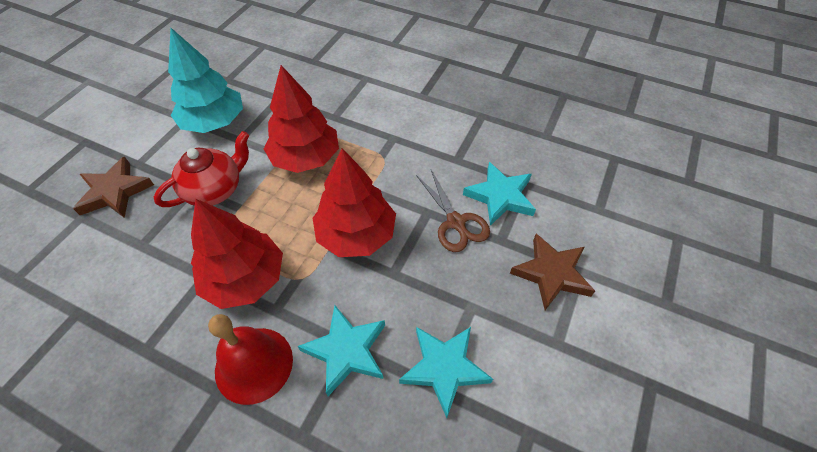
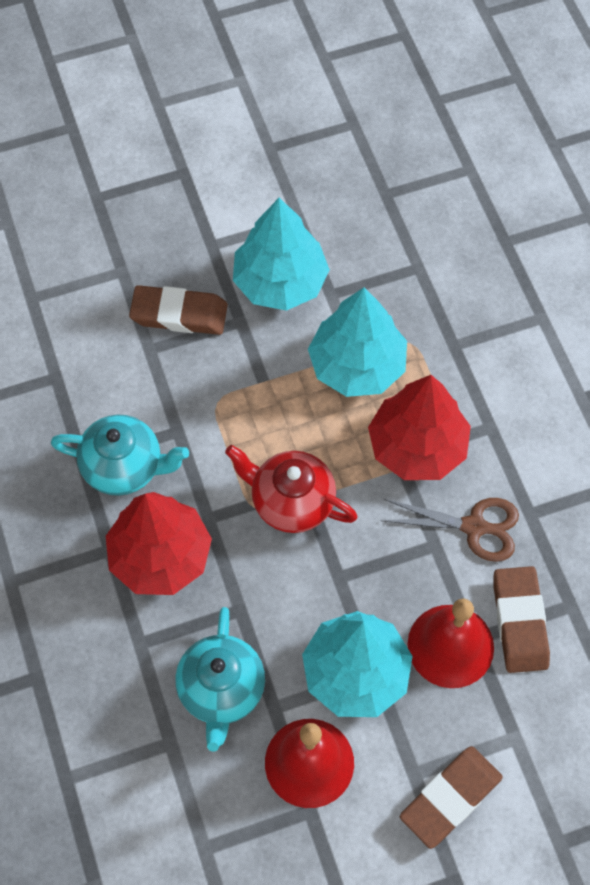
brown eraser: none = 0 -> [129,285,228,335] [400,746,503,849] [493,566,550,673] = 3
brown star: [73,157,154,218] [510,234,595,310] = 2 -> none = 0
red bell: [208,314,293,405] = 1 -> [265,719,354,808] [408,599,494,688] = 2
red tree: [191,199,283,309] [264,65,339,173] [313,148,396,257] = 3 -> [106,492,212,595] [368,375,471,480] = 2
turquoise star: [298,305,385,396] [399,327,493,418] [463,162,536,226] = 3 -> none = 0
turquoise teapot: none = 0 -> [51,415,189,496] [176,607,265,751] = 2
turquoise tree: [168,28,243,133] = 1 -> [233,198,330,311] [302,611,413,717] [308,287,407,397] = 3

